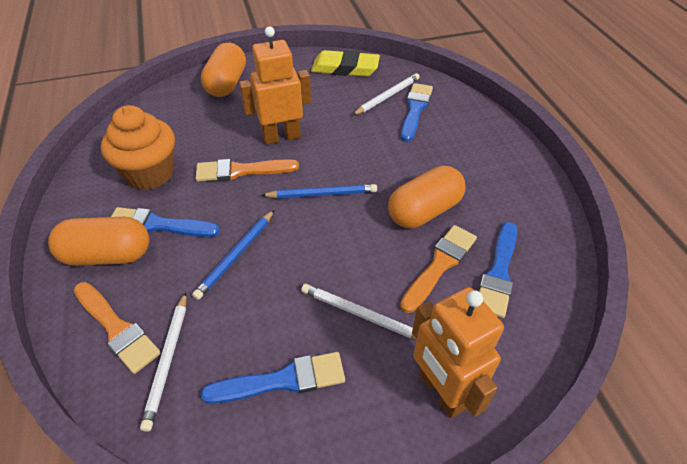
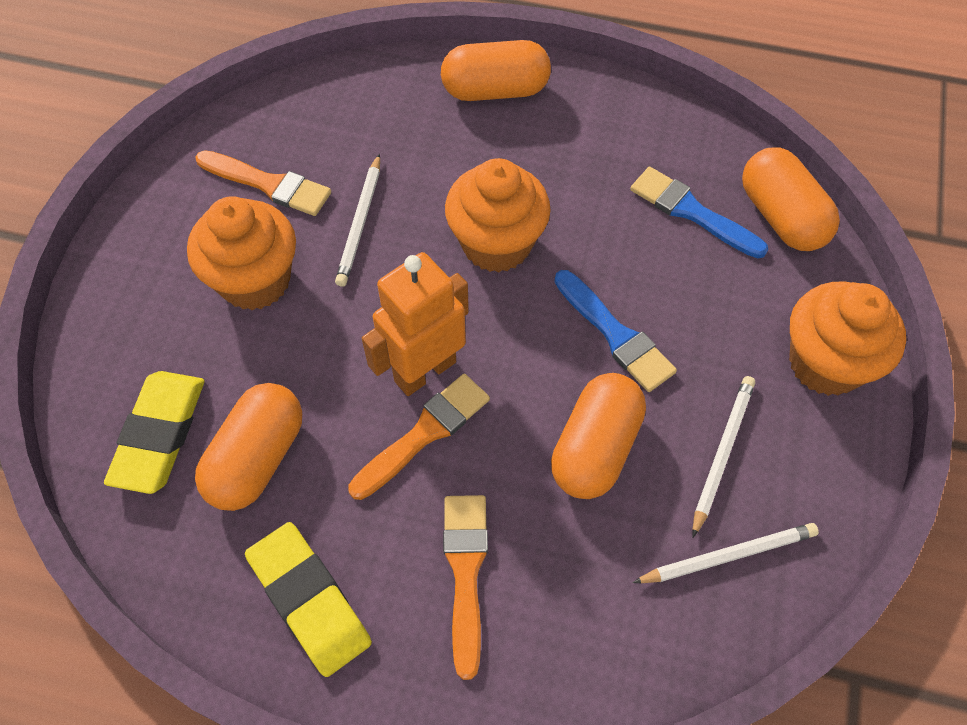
blue brush: [111,207,220,237] [201,352,345,404] [401,83,433,142] [479,222,517,318] = 4 -> [554,270,677,392] [630,167,768,258] = 2
blue pencil: [192,210,274,300] [261,184,377,198] = 2 -> none = 0
orange capsule: [48,217,149,266] [201,43,246,97] [388,166,465,228] = 3 -> [195,383,302,511] [441,40,551,101] [551,373,646,499] [742,147,840,251] = 4
orange cupcake: [101,105,175,190] = 1 -> [187,196,296,310] [445,158,551,273] [789,281,906,396] = 3
orange robot: [239,27,311,144] [412,287,504,418] = 2 -> [362,252,469,396] = 1
yellow eraser: [311,50,380,77] = 1 -> [104,371,205,494] [245,522,372,677] = 2

